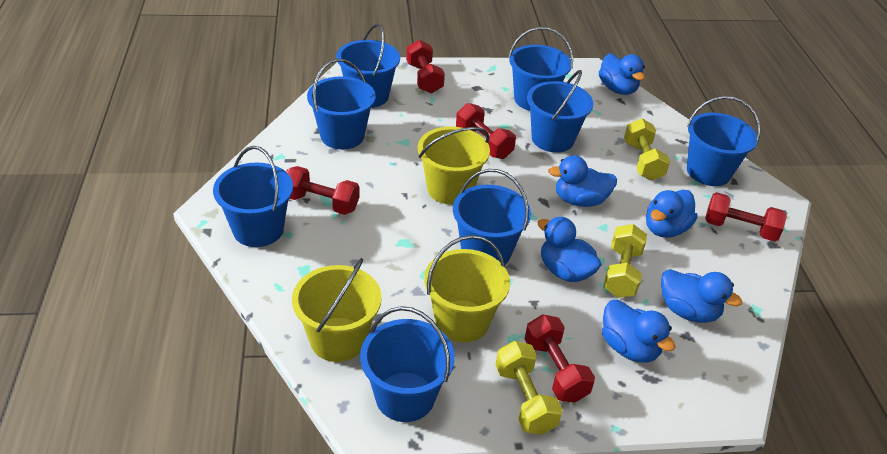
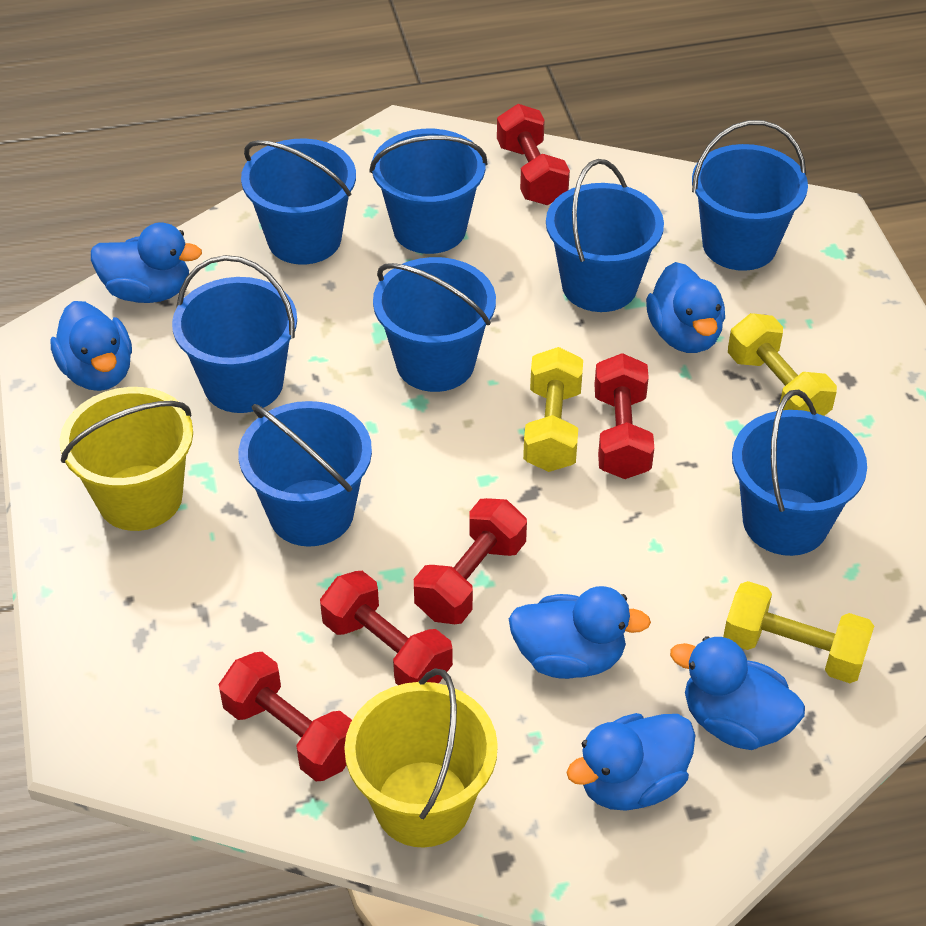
yellow bucket: [292,258,382,362] [418,127,490,205] [424,235,510,343] = 3 -> [60,387,193,531] [344,668,498,848] = 2

